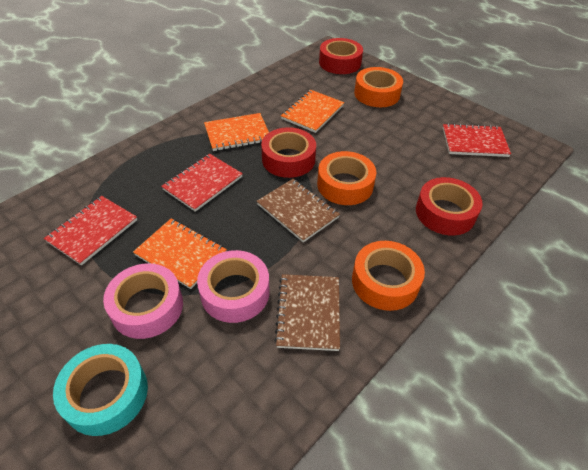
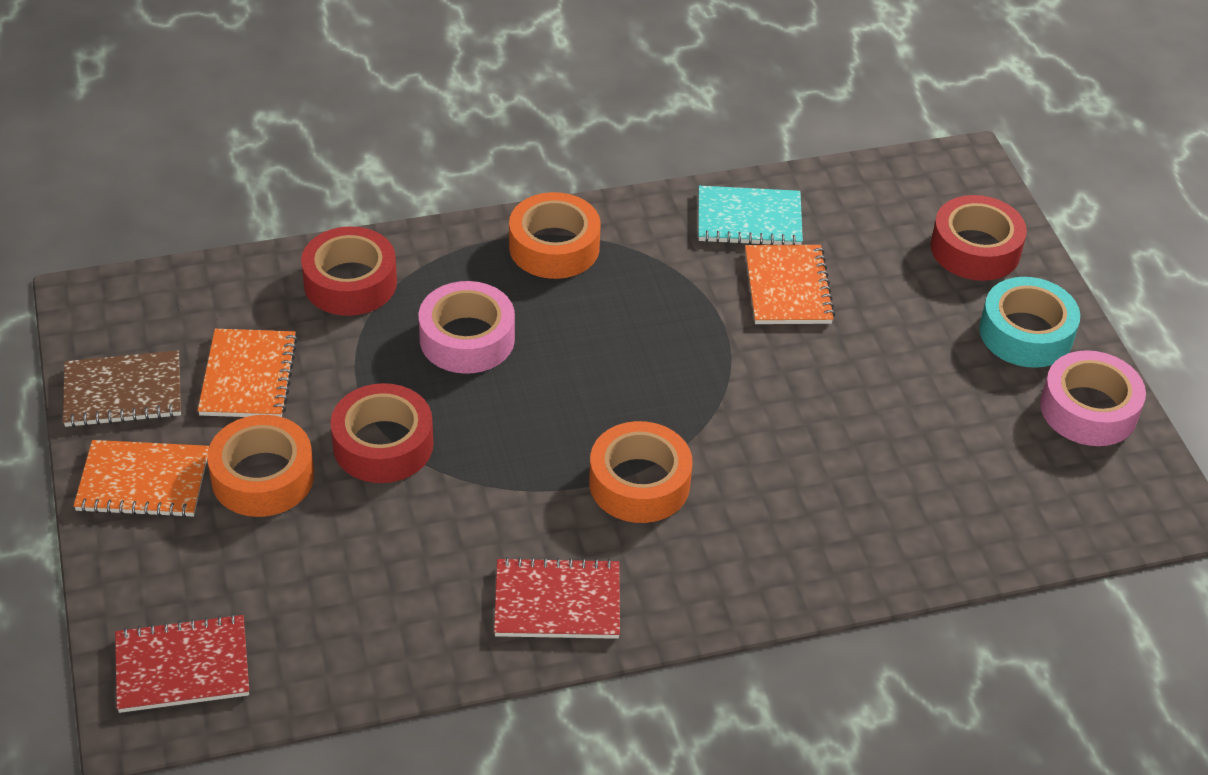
brown notebook: [257,179,340,243] [274,274,340,351] = 2 -> [63,350,181,427] = 1
red notebook: [44,196,137,266] [161,154,243,212] [443,123,511,157] = 3 -> [115,614,249,713] [494,557,620,639] = 2
turquoise notebook: none = 0 -> [698,186,803,245] = 1

